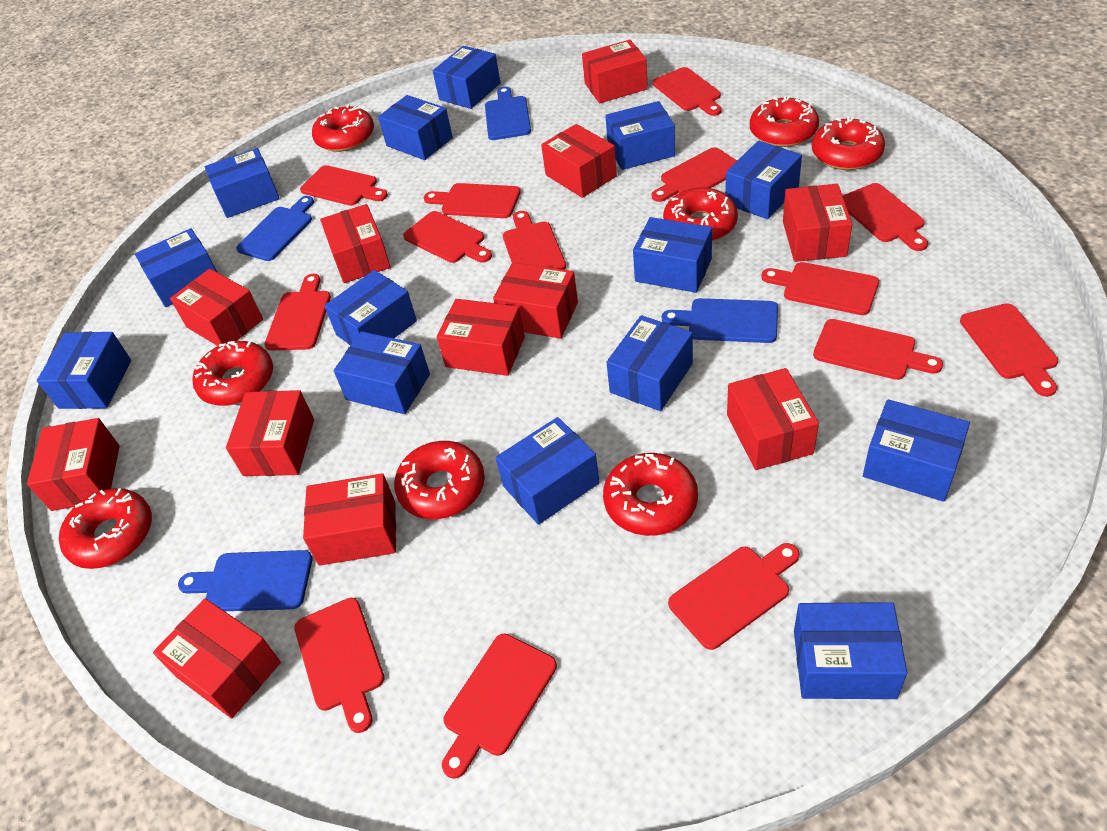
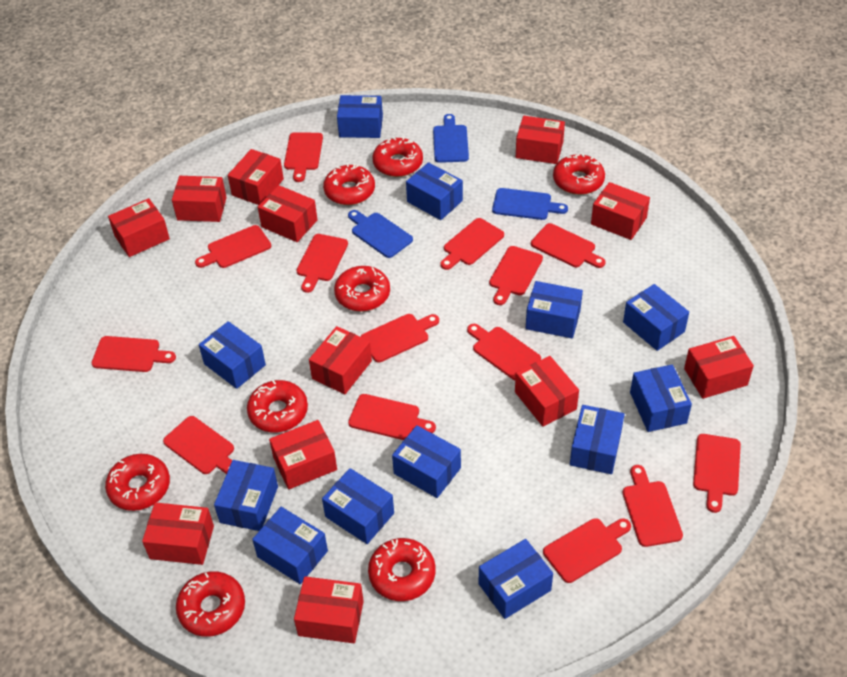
blue box: [37,332,131,409] [135,228,217,307] [205,148,280,218] [324,270,417,346] [334,331,430,414] [378,95,453,160] [433,46,501,109] [496,417,600,525] [605,101,675,170] [607,315,693,411] [633,217,712,293] [725,141,802,219] [794,602,908,699] [863,399,970,502] = 14 -> [199,321,266,389] [214,460,278,531] [252,507,328,584] [322,468,394,544] [337,95,383,138] [392,425,461,498] [406,162,463,220] [479,539,553,619] [526,281,583,338] [570,405,625,474] [623,284,689,351] [630,365,692,432] = 12
blue cutting board: [178,550,313,611] [236,196,314,261] [485,87,531,140] [662,298,778,343] = 4 -> [348,210,413,258] [433,114,469,163] [492,188,568,220] = 3

